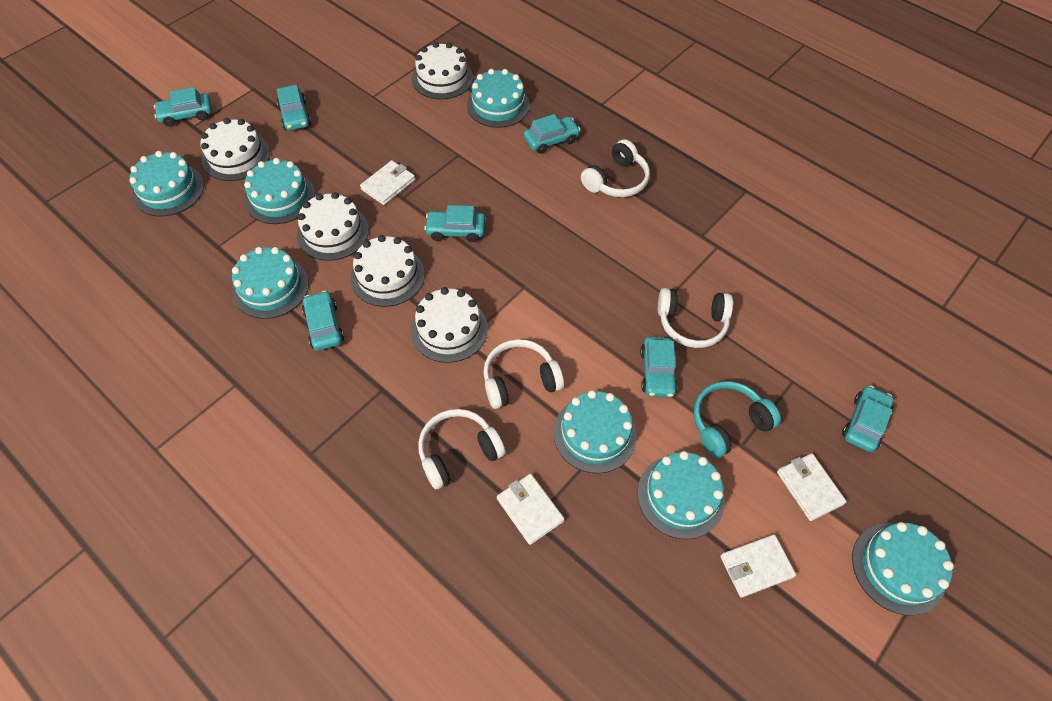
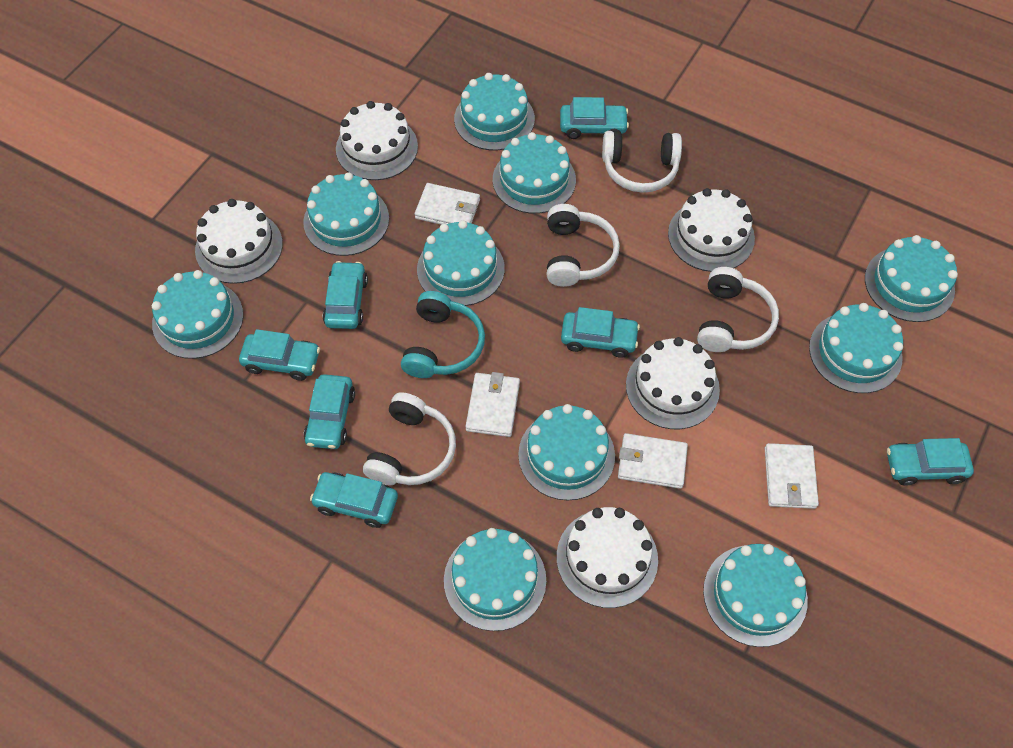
turquoise cake: [130,151,204,217] [232,247,309,319] [244,158,315,224] [467,69,530,128] [553,390,637,474] [638,451,725,539] [852,522,954,616] = 7 -> [152,270,243,359] [303,172,389,256] [417,220,505,306] [444,528,546,631] [454,73,535,151] [493,132,576,214] [518,404,615,500] [703,544,808,647] [809,303,903,393] [865,235,958,322] = 10

